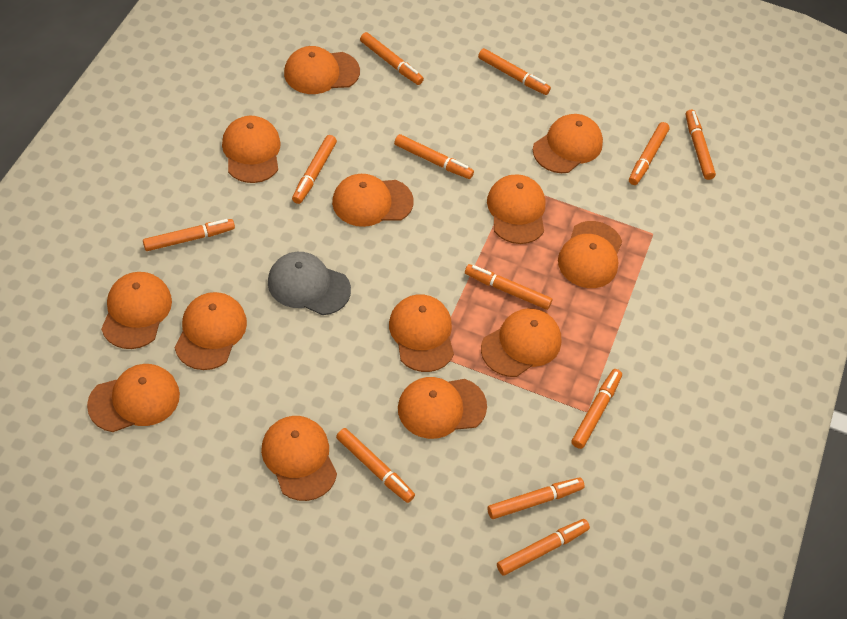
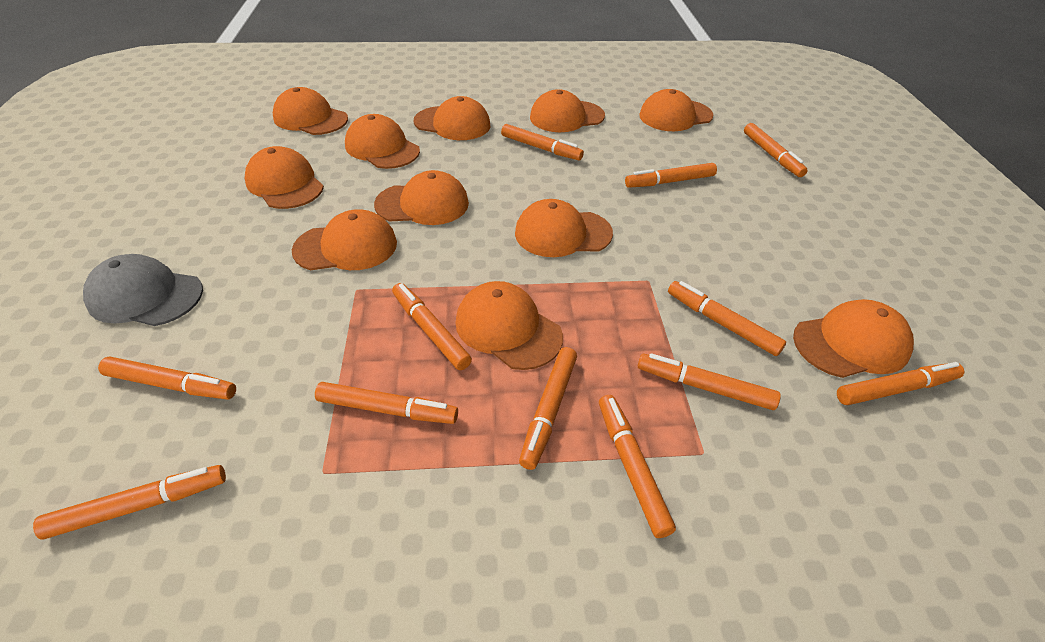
orange cap: [87,364,180,432] [101,272,172,349] [175,292,247,370] [222,116,281,183] [261,416,337,501] [284,46,360,94] [332,174,414,227] [389,294,454,372] [398,377,487,439] [481,308,561,377] [487,174,546,244] [533,114,603,173] [558,221,622,288] = 13 -> [245,146,324,209] [273,87,348,135] [292,209,397,271] [345,114,420,169] [374,170,469,225] [414,96,490,140] [456,281,563,370] [515,199,613,257] [530,89,605,132] [639,89,713,131] [793,299,914,378] = 11

